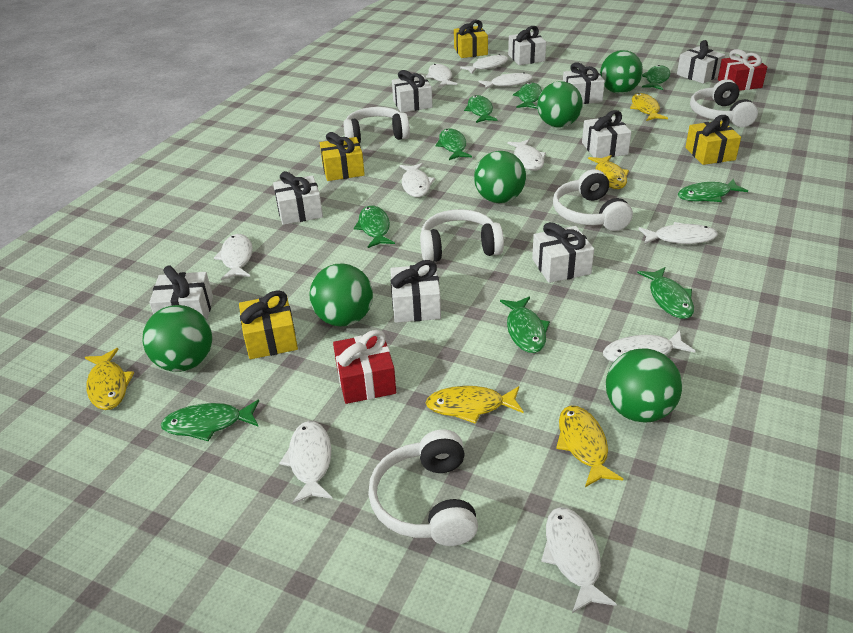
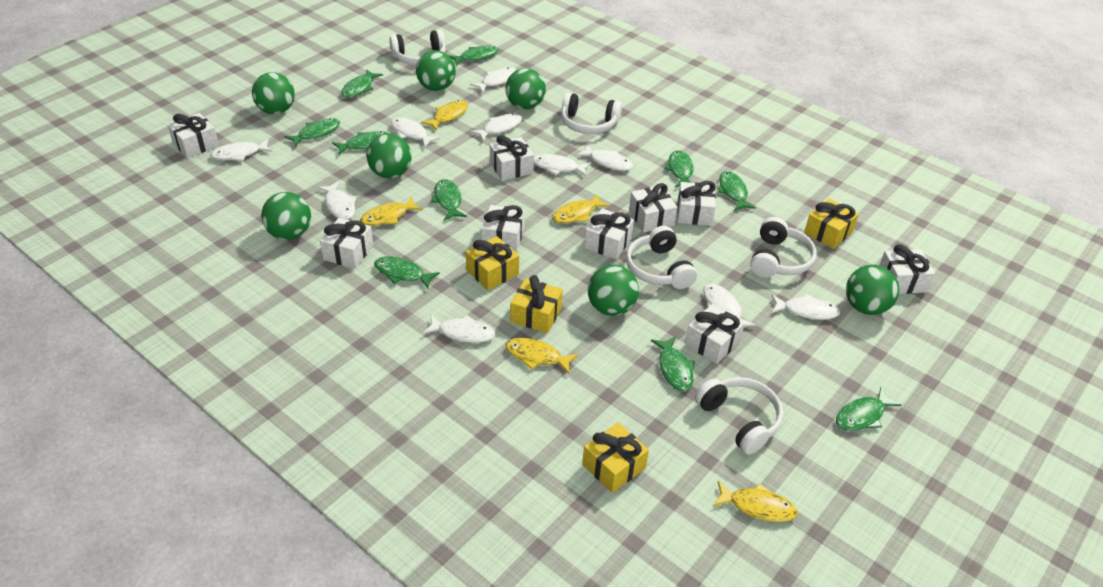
green ball: [142,305,212,372] [309,263,373,327] [474,151,526,203] [537,81,582,127] [600,50,643,94] [606,348,682,423] = 6 -> [252,72,295,114] [261,192,311,240] [367,134,412,178] [416,50,456,91] [505,68,546,109] [588,265,639,316] [846,265,899,315] = 7
green fish: [161,400,259,441] [354,206,395,248] [435,128,472,160] [464,95,498,123] [500,297,550,353] [513,83,542,109] [637,267,694,319] [642,65,670,90] [678,179,748,202] = 9 -> [284,118,340,147] [332,131,389,155] [341,69,383,98] [374,256,440,288] [431,179,467,220] [449,45,498,66] [651,336,695,392] [664,150,694,187] [718,171,756,211] [836,387,901,431] = 10
red gift: [333,330,396,404] [718,49,767,91] = 2 -> none = 0

